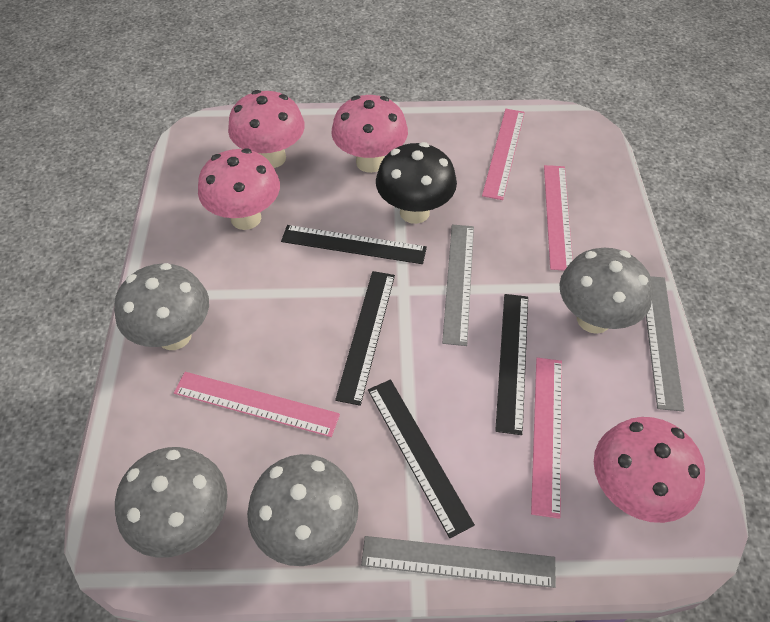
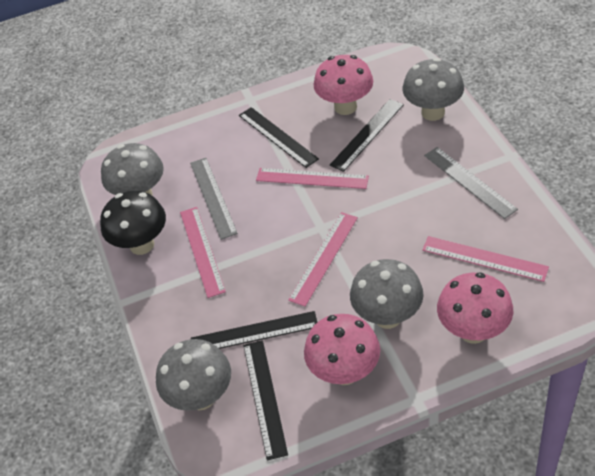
grey ruler: [361,536,556,588] [442,224,474,346] [646,276,684,412] = 3 -> [190,158,238,240] [424,147,518,219] = 2
pink mushroom: [198,148,280,230] [228,90,305,168] [331,95,408,173] [594,417,705,523] = 4 -> [304,314,380,385] [314,55,373,115] [437,272,513,344] = 3

